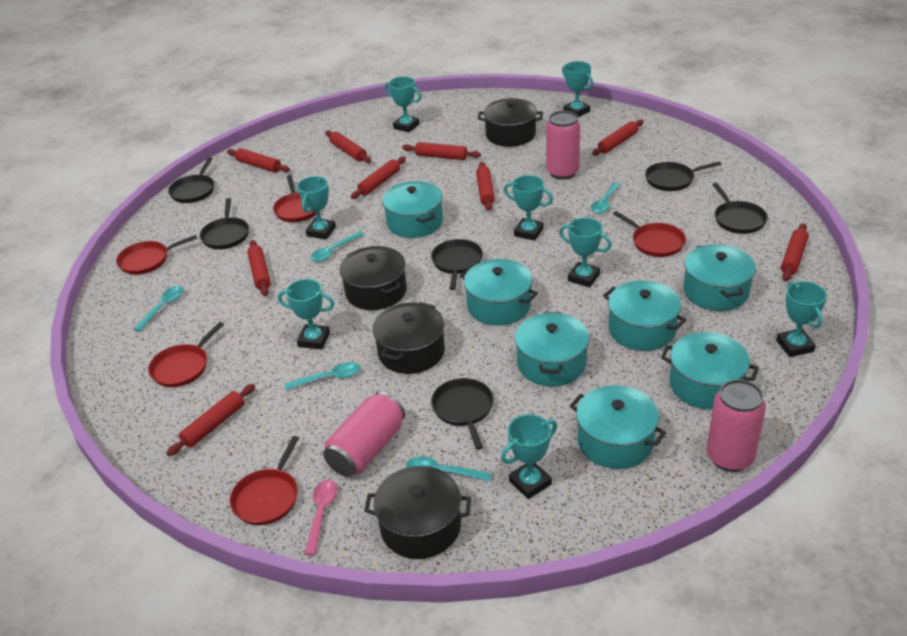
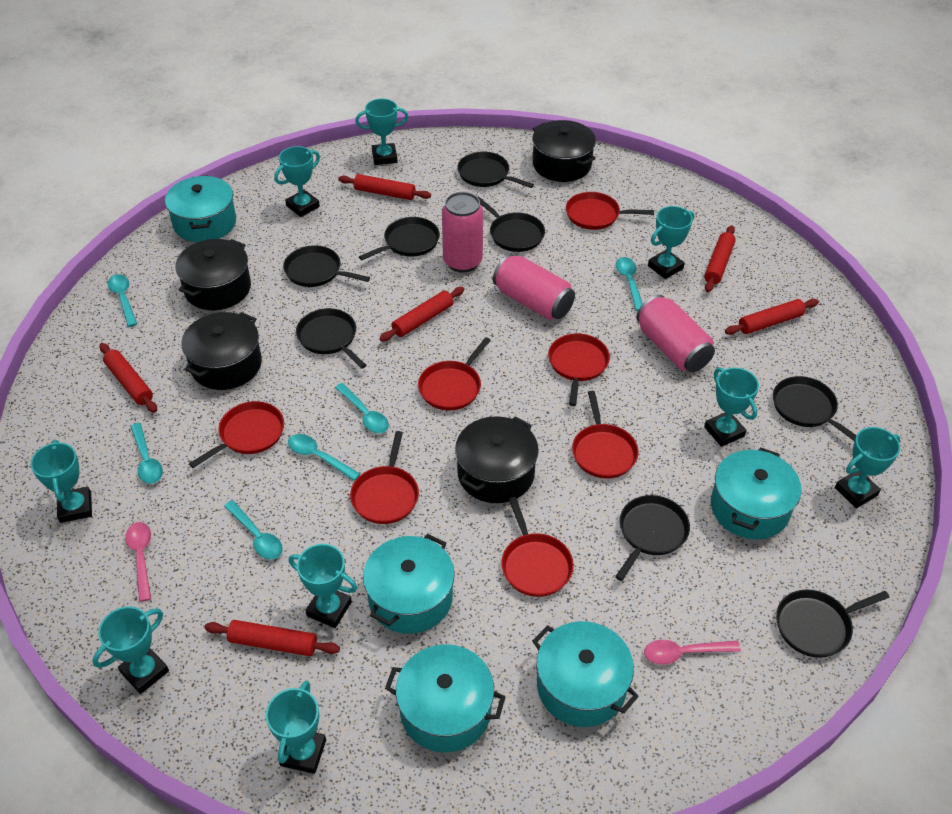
black pan: [168,157,214,203] [200,198,249,249] [431,239,483,290] [431,378,494,450] [645,161,721,191] [712,183,768,234] = 6 -> [283,245,370,287] [296,308,366,369] [359,217,440,260] [457,152,534,188] [478,196,545,252] [615,495,690,581] [773,376,857,441] [776,590,889,658] = 8
pink spoon: [304,480,338,556] = 1 -> [125,522,151,602] [644,640,741,664] = 2
red pan: [116,235,197,275] [148,322,224,387] [230,436,299,525] [273,175,316,222] [613,211,686,257] = 5 -> [189,401,284,468] [350,431,419,524] [418,337,491,410] [501,497,574,597] [548,333,610,406] [566,192,654,230] [572,391,639,479] = 7
red rolling pin: [166,384,255,456] [227,148,290,172] [247,240,271,296] [325,130,371,163] [351,157,406,199] [402,142,481,160] [476,162,495,211] [592,119,644,156] [781,223,809,281] = 9 -> [100,343,157,413] [205,620,340,656] [338,174,431,200] [379,287,464,342] [704,225,736,292] [725,299,819,335] = 6
turquoise pot: [382,181,443,238] [460,259,538,326] [515,312,589,387] [570,385,666,469] [603,280,687,351] [661,332,759,409] [683,244,756,311] = 7 -> [165,175,236,242] [363,534,455,634] [385,644,505,752] [532,621,639,727] [711,447,801,539] = 5
turquoise spoon: [134,286,183,332] [285,362,360,390] [310,231,364,262] [406,456,491,481] [591,182,620,214] = 5 -> [108,274,137,327] [130,423,163,484] [224,500,283,559] [288,434,360,481] [335,383,389,433] [616,257,643,311] = 6
turquoise trophy: [278,279,335,349] [297,176,336,239] [385,76,422,132] [501,414,557,499] [504,175,553,241] [559,218,612,287] [562,61,593,117] [776,281,827,357] = 8 -> [30,440,92,523] [92,607,169,694] [266,680,326,774] [274,146,320,217] [289,544,357,628] [355,99,408,165] [648,206,694,279] [704,367,759,447] [835,427,900,508] = 9

